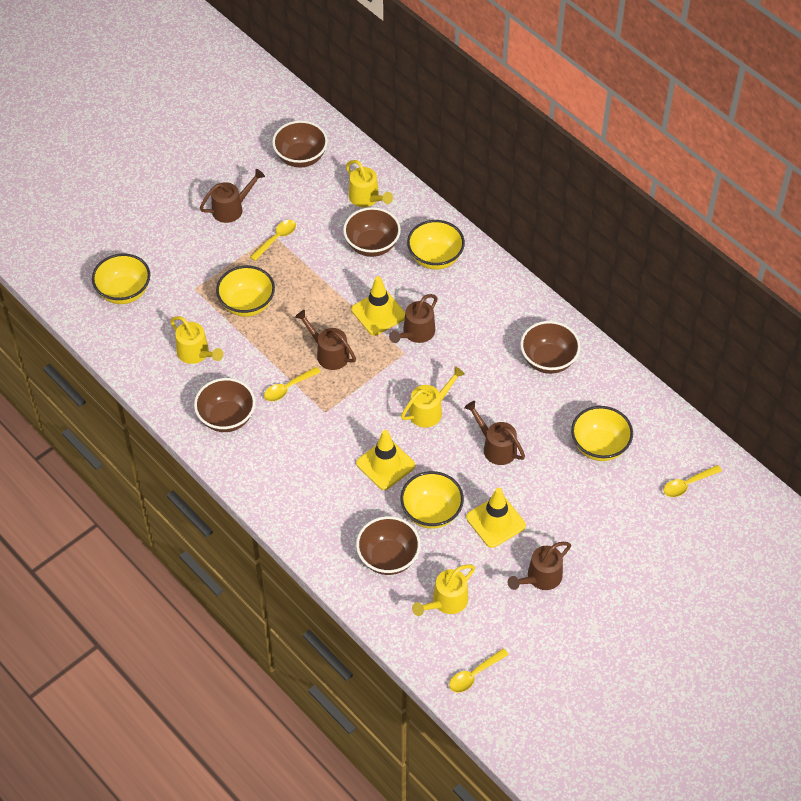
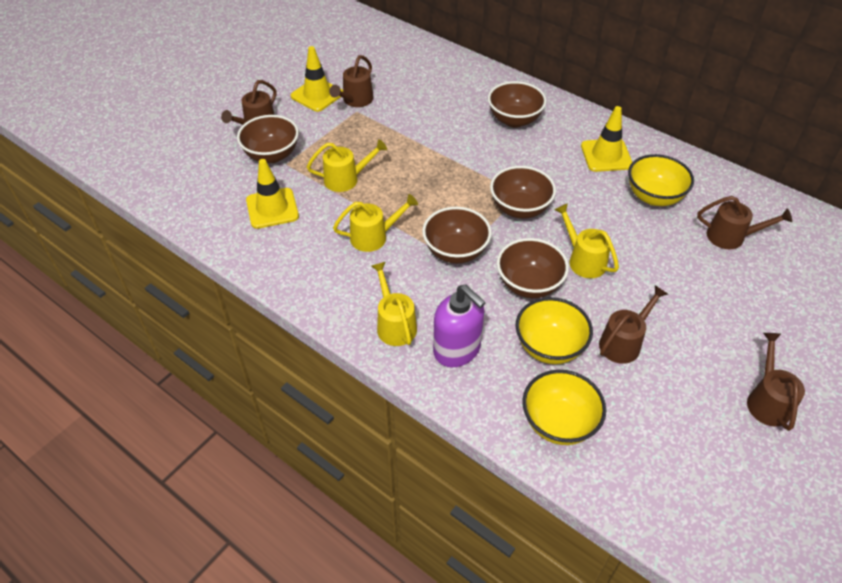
purple soap dispenser: none = 0 -> [433,285,486,367] = 1
yellow bowl: [92,254,150,304] [216,266,275,317] [400,471,464,529] [407,220,465,270] [571,406,633,461] = 5 -> [516,297,593,364] [522,370,606,445] [628,154,694,206] = 3
yellow spoon: [250,220,296,261] [264,367,321,401] [449,648,509,693] [663,465,722,497] = 4 -> none = 0

